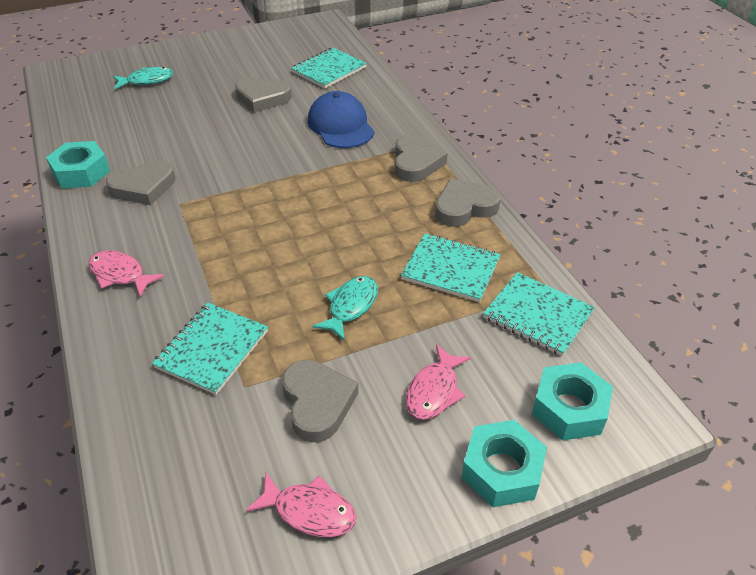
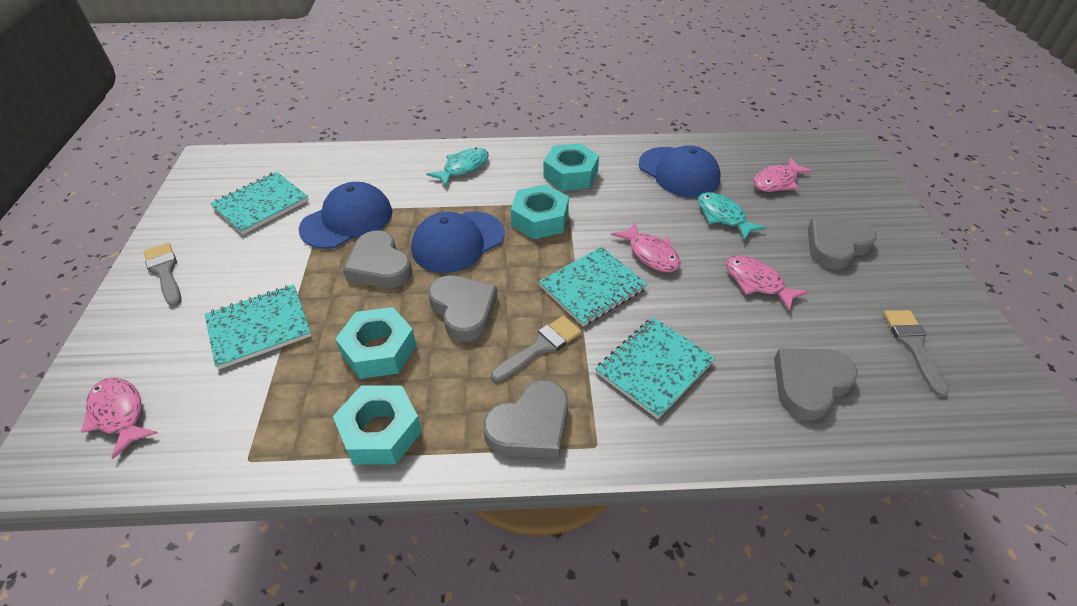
blue cap: [308,91,374,148] = 1 -> [299,182,392,249] [411,211,505,273] [639,145,721,197] = 3
grey brush: none = 0 -> [143,243,181,307] [491,316,581,382] [883,310,949,397] = 3
pink fish: [88,250,164,297] [246,473,356,537] [405,344,471,420] = 3 -> [81,378,158,459] [611,222,681,273] [726,255,808,311] [753,157,813,192] = 4
turquoise nut: [46,141,110,188] [461,420,547,507] [532,362,613,441] = 3 -> [333,385,422,465] [335,307,416,379] [511,184,569,239] [544,143,599,191] = 4

